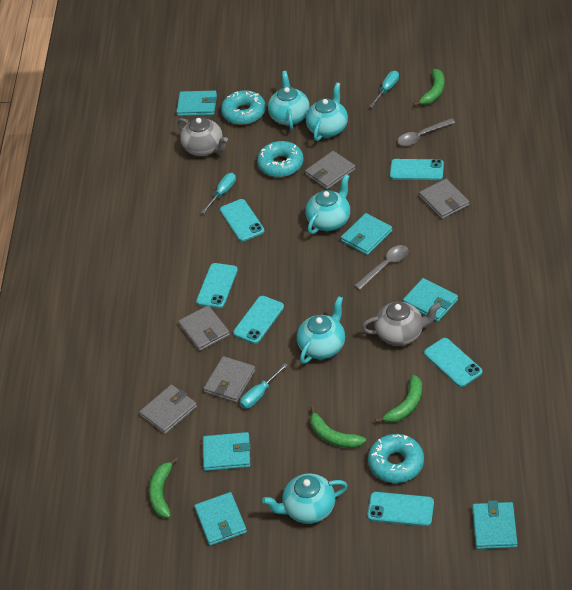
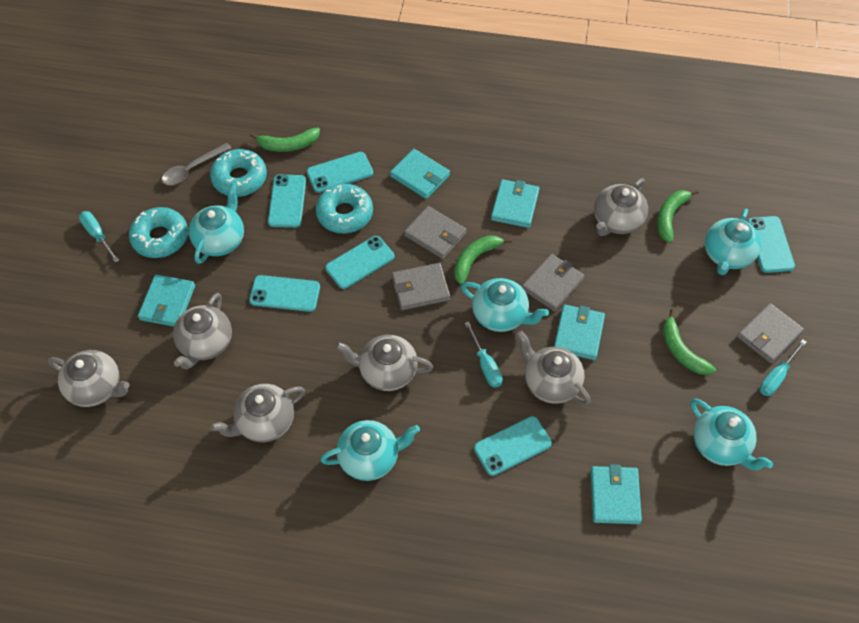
grey spoon: [354,245,409,290] [397,118,455,146] = 2 -> [162,143,231,185] = 1
grey teapot: [177,117,228,156] [362,302,441,346] = 2 -> [48,350,129,407] [173,293,232,369] [211,384,305,442] [336,335,433,391] [517,331,591,405] [594,178,648,236] = 6
grey wallet: [140,385,197,434] [178,305,230,351] [203,356,256,403] [305,151,355,190] [419,179,469,219] = 5 -> [392,263,450,310] [404,206,467,259] [522,254,584,311] [737,303,804,364] = 4
turquoise wallet: [176,91,217,116] [194,492,247,546] [203,432,251,471] [341,213,392,255] [403,278,458,322] [472,500,517,549] = 6 -> [138,274,195,327] [390,149,450,199] [491,179,540,228] [554,305,605,360] [591,464,642,524] = 5

